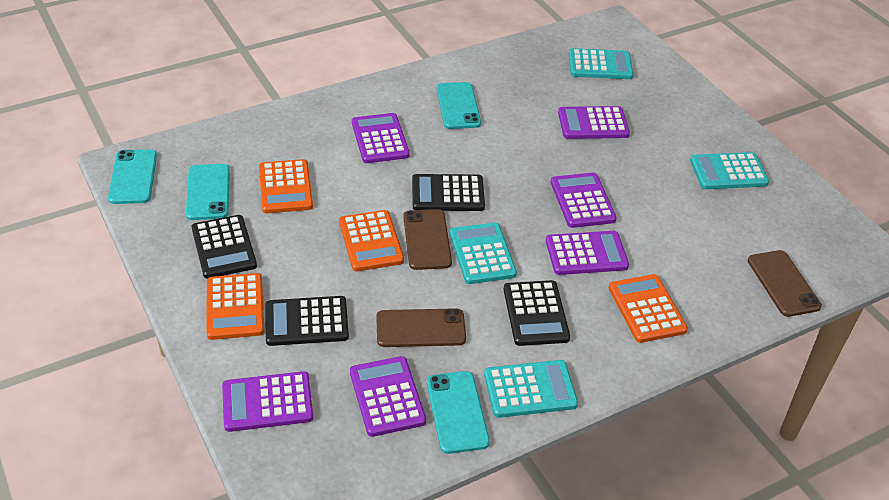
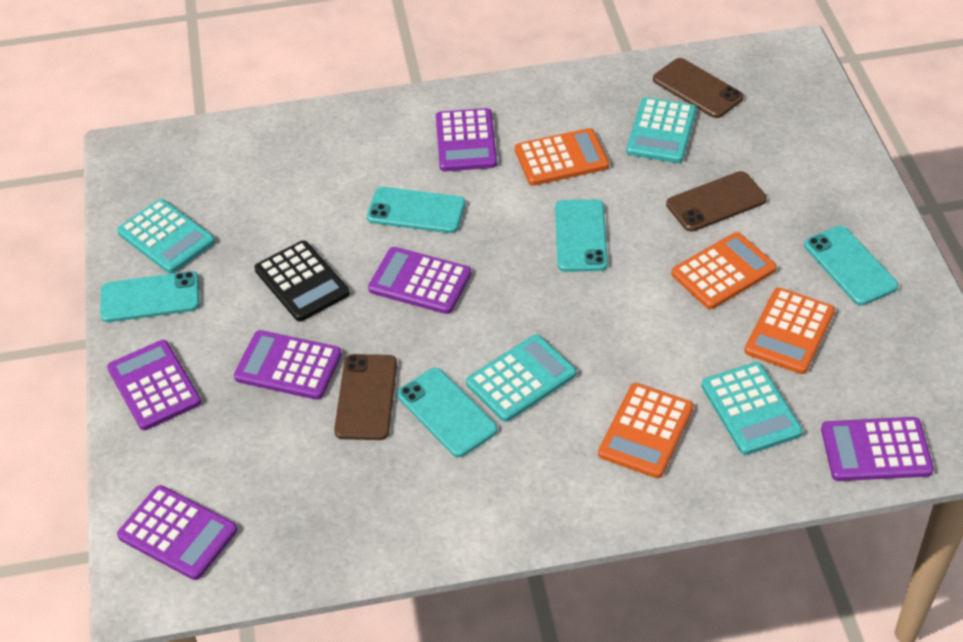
black calculator: [192,215,257,279] [266,296,349,346] [412,174,485,211] [504,280,570,346] = 4 -> [254,240,350,322] = 1
turquoise phone: [108,149,157,204] [186,164,230,220] [427,371,490,454] [437,82,481,129] = 4 -> [100,271,200,322] [367,187,466,233] [397,368,498,457] [555,199,608,272] [804,226,899,306] = 5

